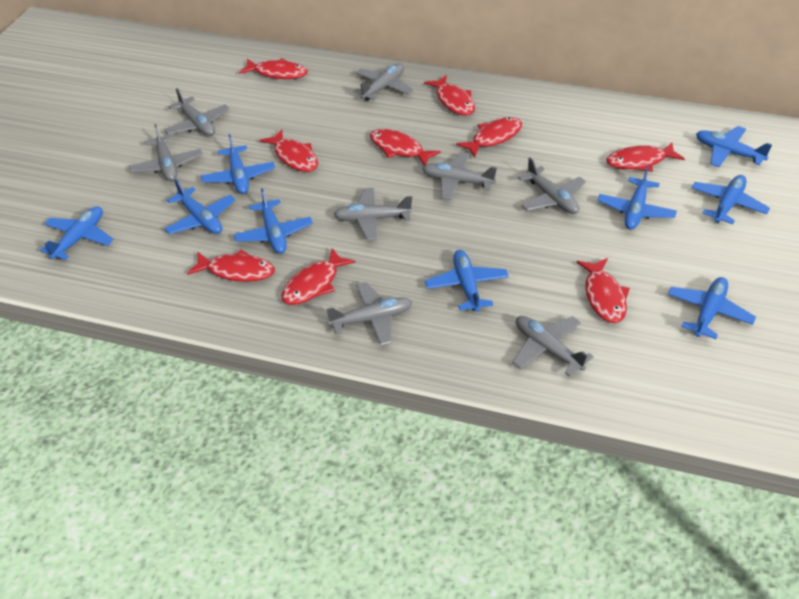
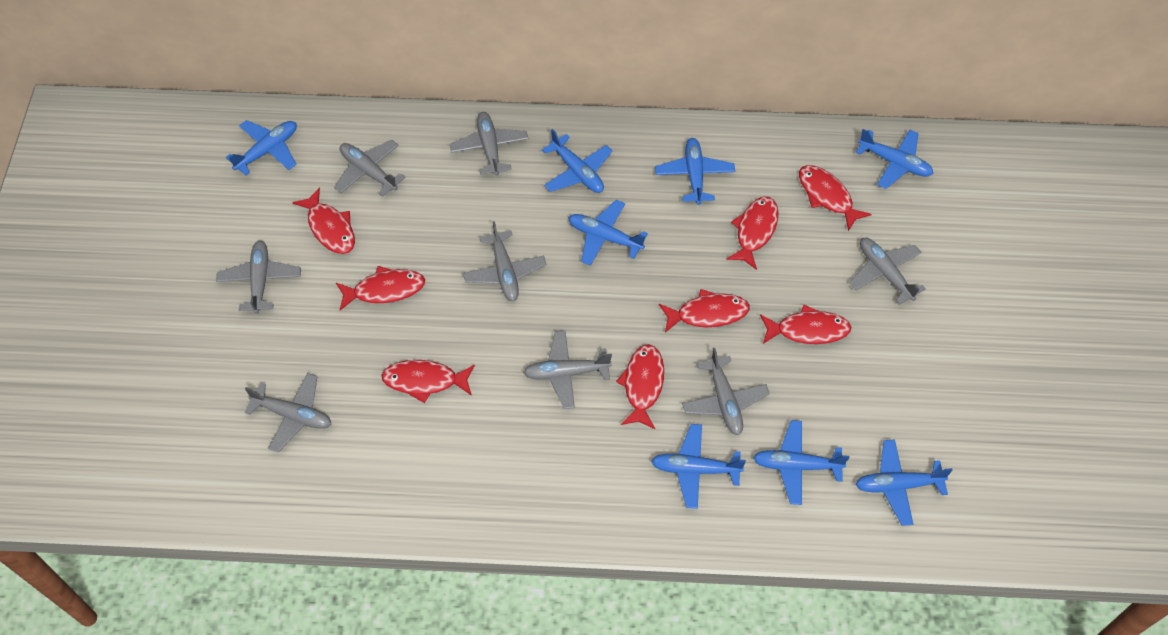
blue plane: [40,206,114,260] [164,179,235,234] [201,134,275,194] [234,188,313,254] [425,250,509,312] [597,166,677,230] [668,277,756,339] [691,175,770,224] [696,126,772,167] = 9 -> [226,120,297,176] [542,129,613,193] [568,200,648,266] [651,424,746,509] [655,138,735,205] [753,420,849,505] [855,129,933,189] [855,439,953,526] = 8
red fish: [187,250,275,282] [239,58,308,79] [260,130,318,172] [282,248,356,305] [370,129,441,166] [424,75,475,116] [456,117,522,158] [576,258,630,323] [606,142,685,172] = 9 -> [292,187,355,254] [336,266,425,310] [381,360,475,403] [616,344,664,429] [659,289,750,333] [726,196,779,270] [760,305,851,344] [799,165,872,231] = 8

